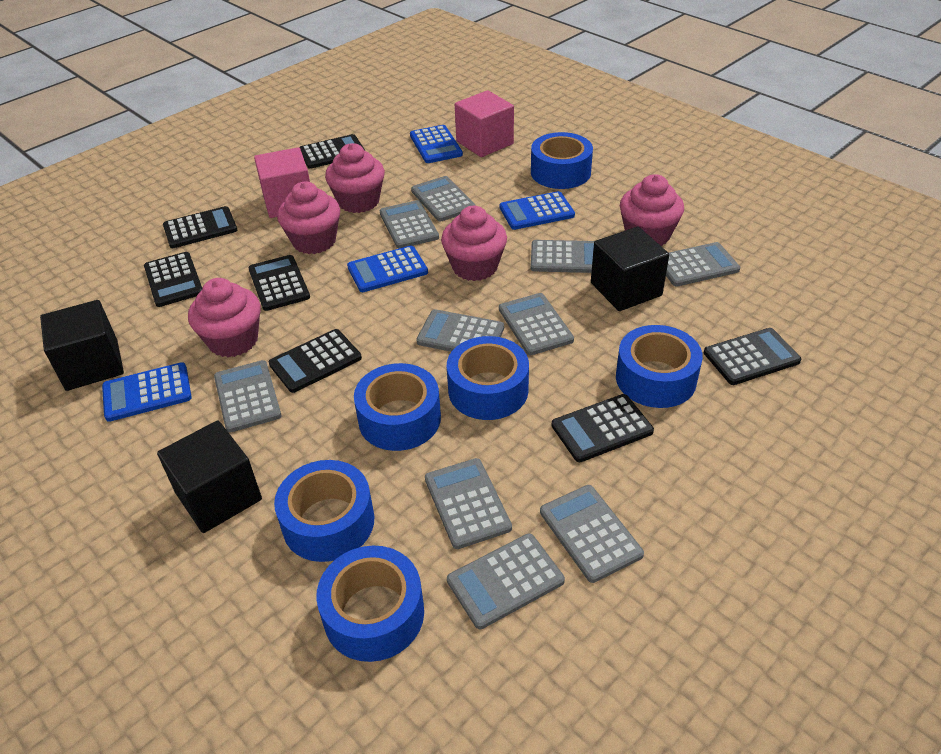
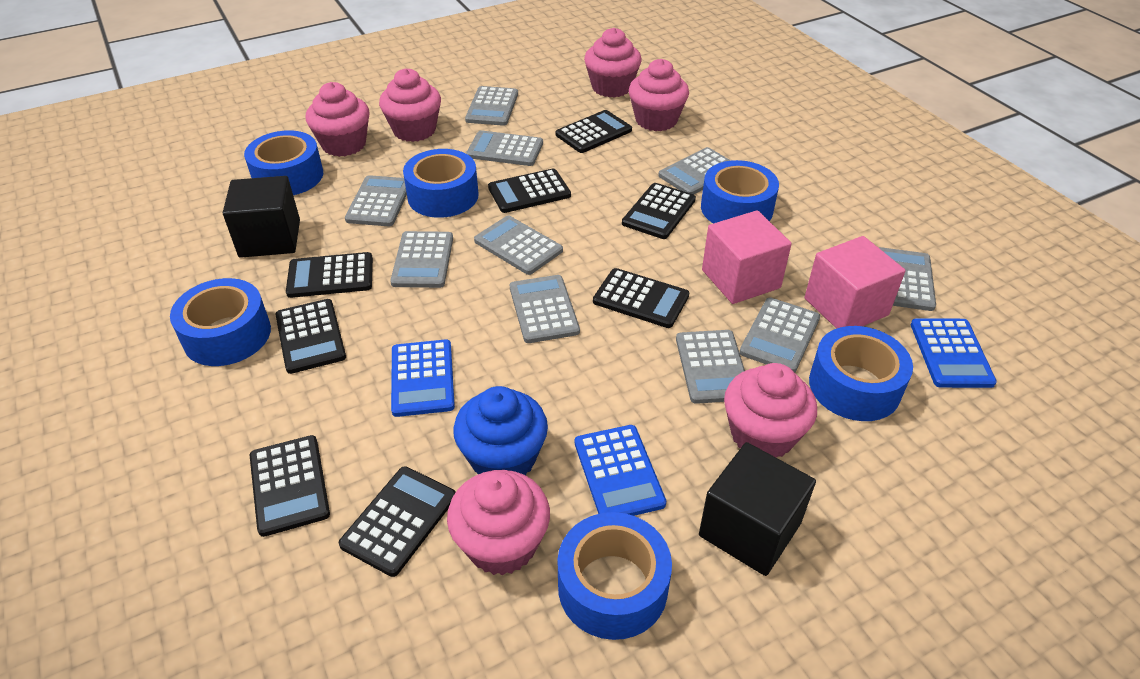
black calculator: [144,252,202,307] [163,206,237,248] [248,255,310,311] [269,329,362,393] [299,134,365,169] [552,394,654,462] [704,328,801,385] = 7 -> [250,435,330,537] [275,299,346,374] [286,252,373,298] [339,466,456,577] [488,169,571,213] [556,110,632,153] [593,268,689,328] [622,183,696,239] = 8
black cube: [40,300,124,391] [157,420,262,533] [591,227,669,311] = 3 -> [223,176,300,258] [699,442,816,576] = 2
blue calculator: [102,362,192,422] [347,246,428,292] [410,125,463,163] [500,191,575,230] = 4 -> [391,339,455,417] [575,425,666,516] [911,318,997,388] = 3
blue cupcake: none = 0 -> [453,386,548,475] = 1
pink cupcake: [188,278,261,357] [277,181,340,254] [325,143,385,213] [441,206,507,281] [620,174,684,246] = 5 -> [306,82,370,157] [379,68,441,142] [447,470,550,575] [584,28,642,98] [629,59,689,131] [724,363,817,458] = 6

